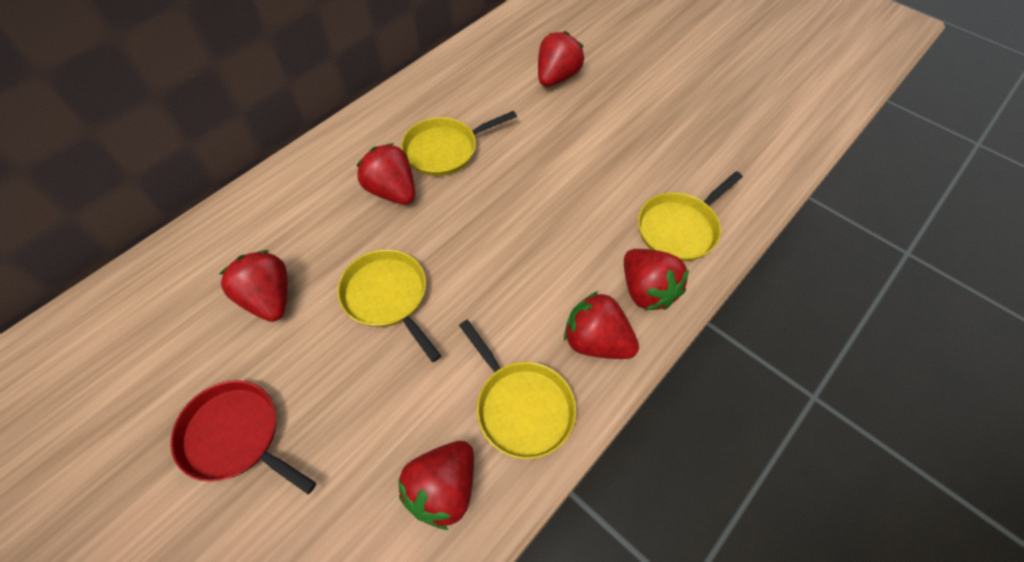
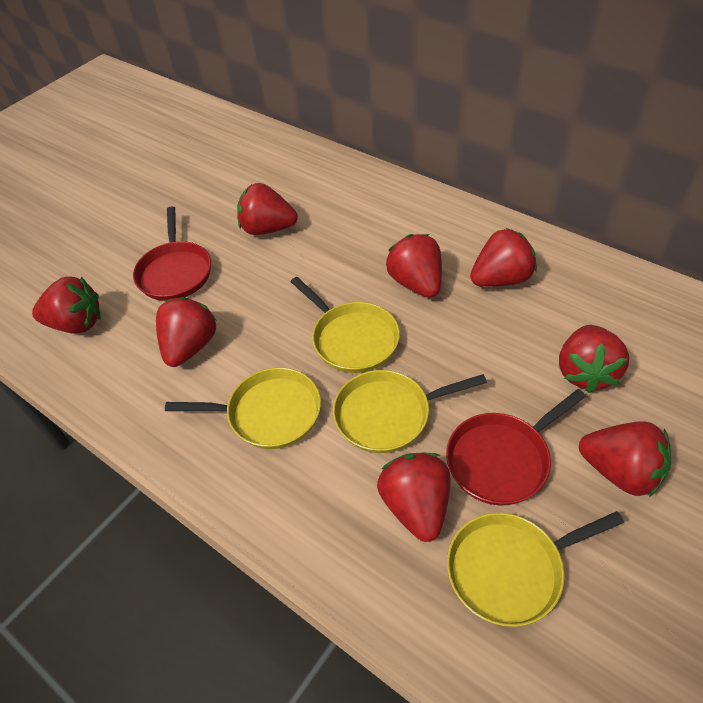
red pan: [171,380,316,494] = 1 -> [133,207,211,301] [446,389,586,506] = 2
red strawberry: [220,250,288,322] [357,143,415,204] [398,441,474,530] [538,31,584,87] [564,291,639,359] [624,249,689,311] = 6 -> [32,277,101,334] [156,297,217,367] [237,183,298,235] [377,453,451,542] [386,234,442,298] [470,228,537,287] [559,325,629,393] [579,421,671,497] = 8

